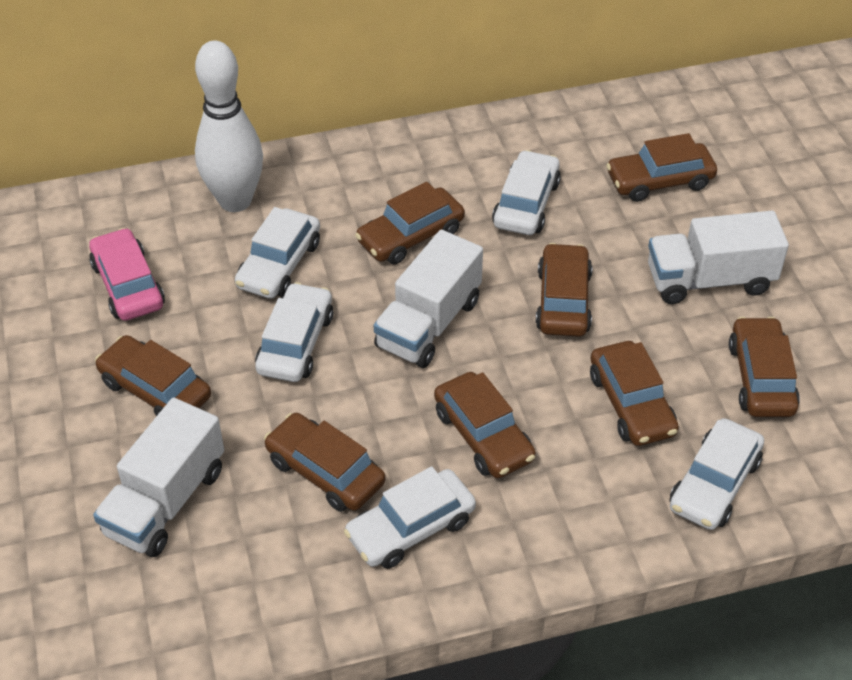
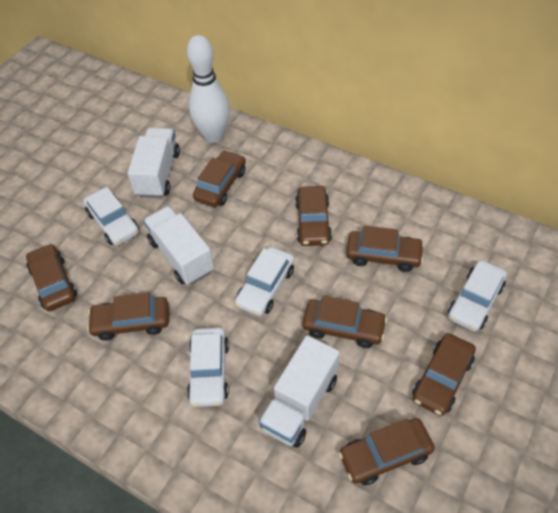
pink car: [89,228,165,321] = 1 -> none = 0
white car: [235,207,320,299] [255,282,333,382] [344,466,476,569] [492,150,561,235] [670,418,764,530] = 5 -> [83,187,139,246] [187,327,229,407] [235,247,294,316] [448,260,507,332] = 4

